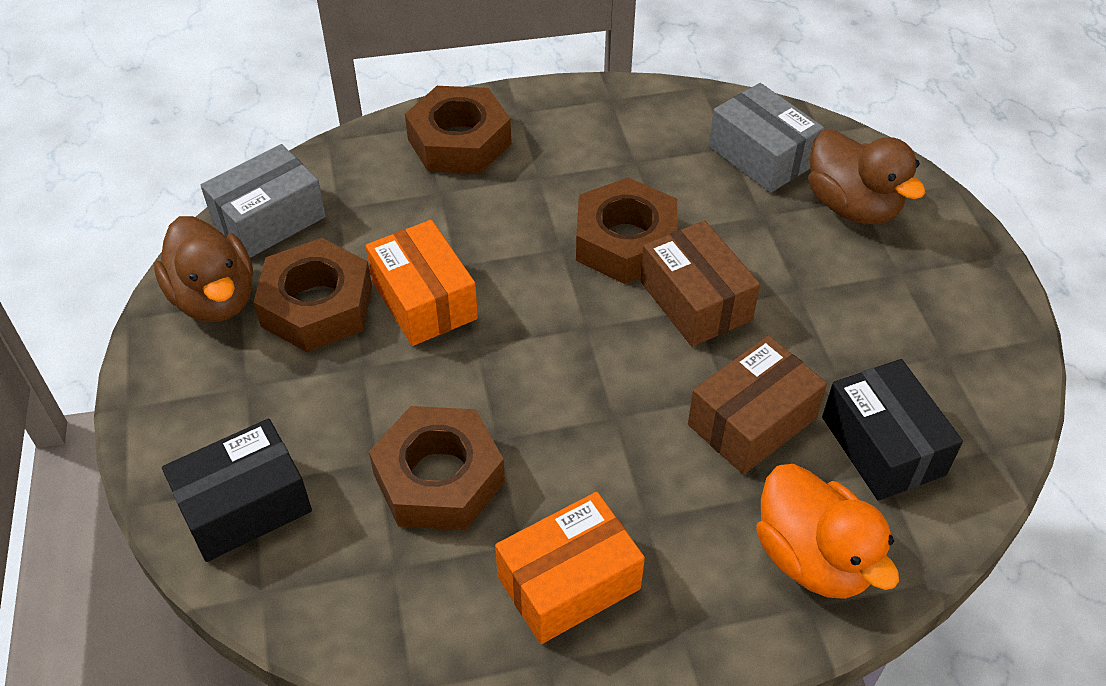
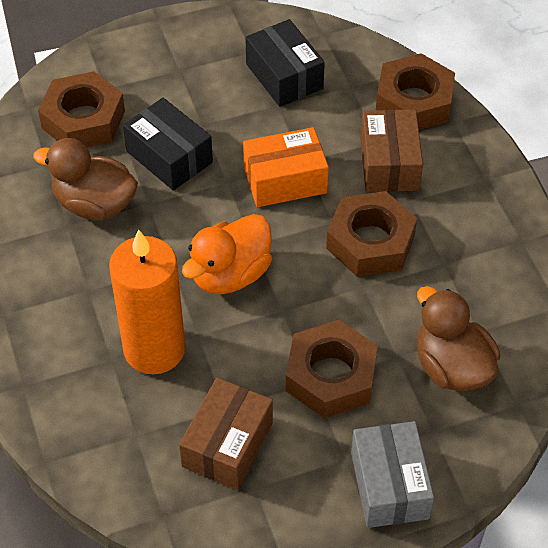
grey box: [201,144,326,258] [709,83,824,193] = 2 -> [351,421,434,528] = 1
orange box: [366,220,478,346] [495,492,645,644] = 2 -> [243,127,329,207] = 1
orange candle: none = 0 -> [109,229,185,375] = 1

